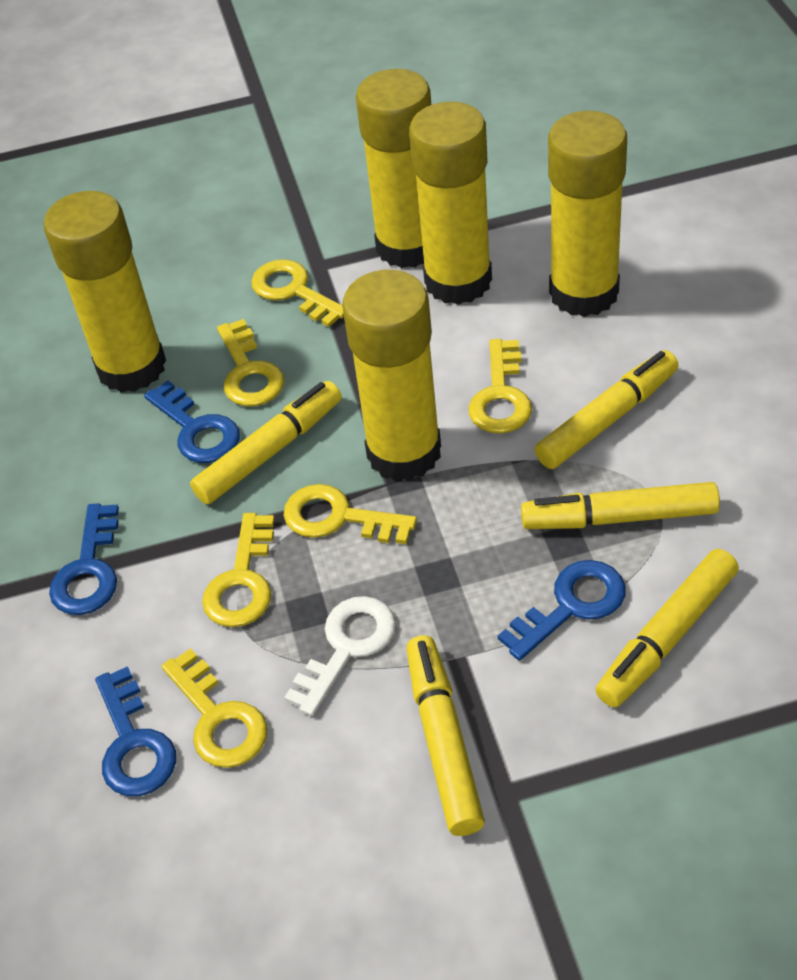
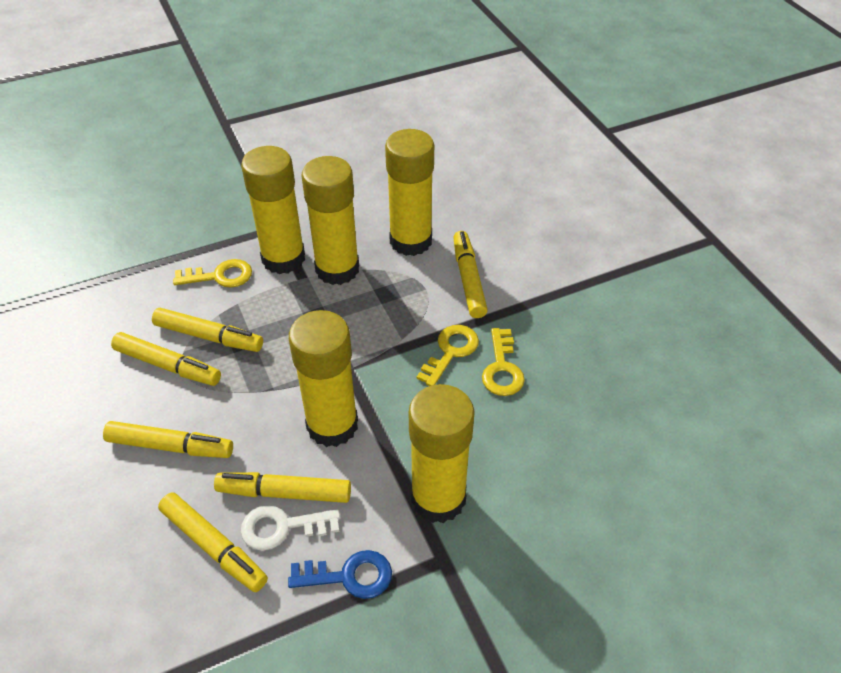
blue key: [49,503,119,615] [95,666,176,796] [144,380,240,463] [498,560,626,661] = 4 -> [288,550,392,599] = 1
yellow key: [161,648,267,768] [202,513,275,627] [217,319,284,406] [251,259,344,327] [283,484,417,544] [468,339,532,434] = 6 -> [173,259,252,288] [417,325,479,386] [482,328,525,396] = 3
yellow marker: [190,381,342,504] [406,635,485,836] [521,482,720,529] [534,350,678,469] [595,549,739,708] = 5 -> [103,421,233,458] [111,332,221,386] [152,308,263,352] [158,493,268,592] [214,472,351,503] [453,231,488,318] = 6

